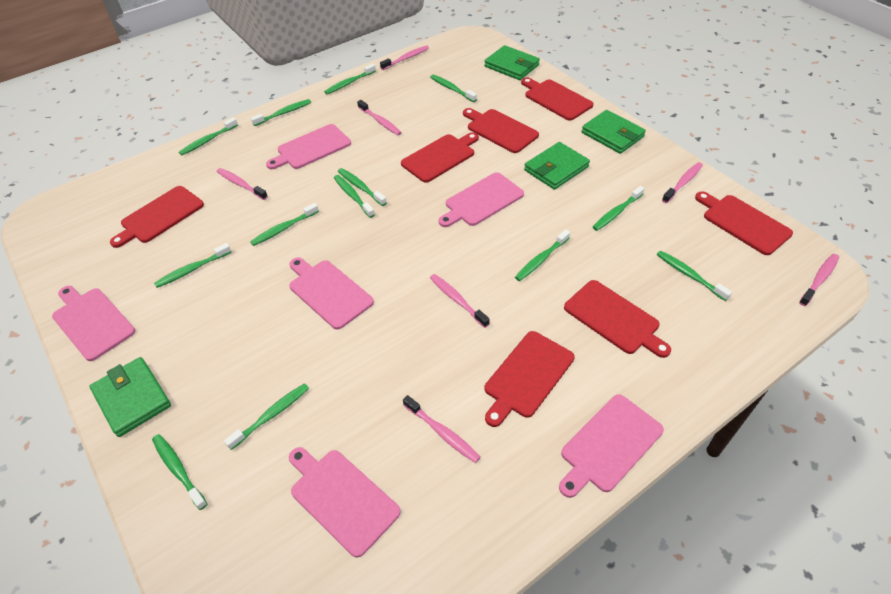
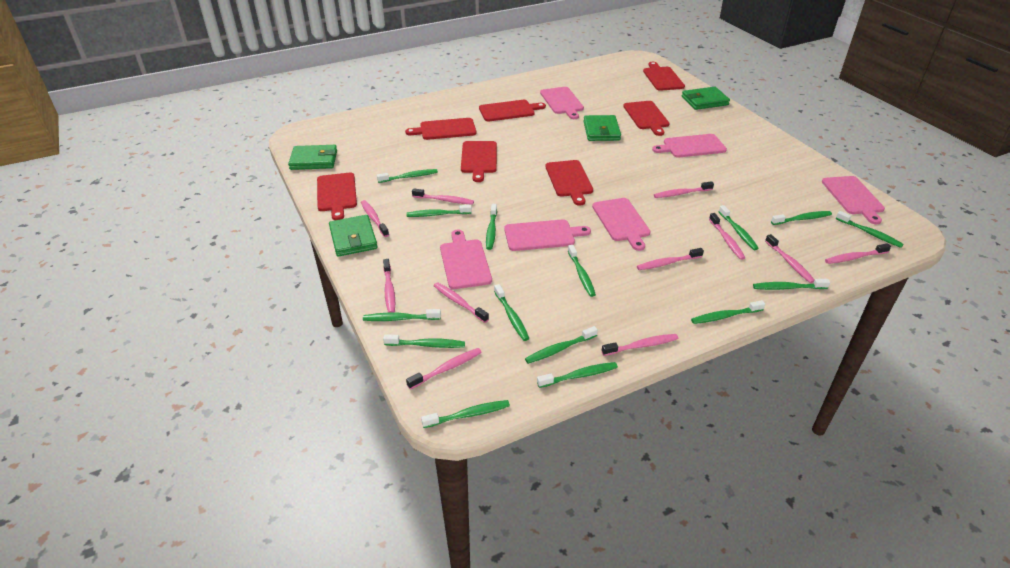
green toothbrush: [152,434,207,510] [154,243,231,288] [179,117,238,155] [224,383,309,450] [250,203,319,246] [251,99,311,126] [324,64,376,94] [334,175,375,218] [338,168,387,206] [430,75,477,102] [515,229,570,281] [593,186,645,231] [657,251,732,301] = 13 -> [363,309,441,321] [377,169,438,183] [383,334,465,348] [406,205,472,217] [421,400,510,428] [486,204,497,250] [494,284,529,341] [525,326,598,364] [537,362,618,388] [568,245,596,297] [691,300,765,324] [718,205,759,250] [753,279,830,290] [771,211,832,225] [836,211,904,248] = 15
pink toothbrush: [216,168,268,200] [357,100,402,135] [380,46,429,70] [403,395,481,463] [430,274,490,328] [662,162,703,203] [799,254,839,306] = 7 -> [361,200,389,237] [383,259,395,313] [406,348,482,389] [412,188,474,205] [433,282,489,323] [602,334,678,356] [637,248,704,270] [654,181,714,198] [709,213,745,260] [765,234,815,283] [825,243,891,264] = 11

